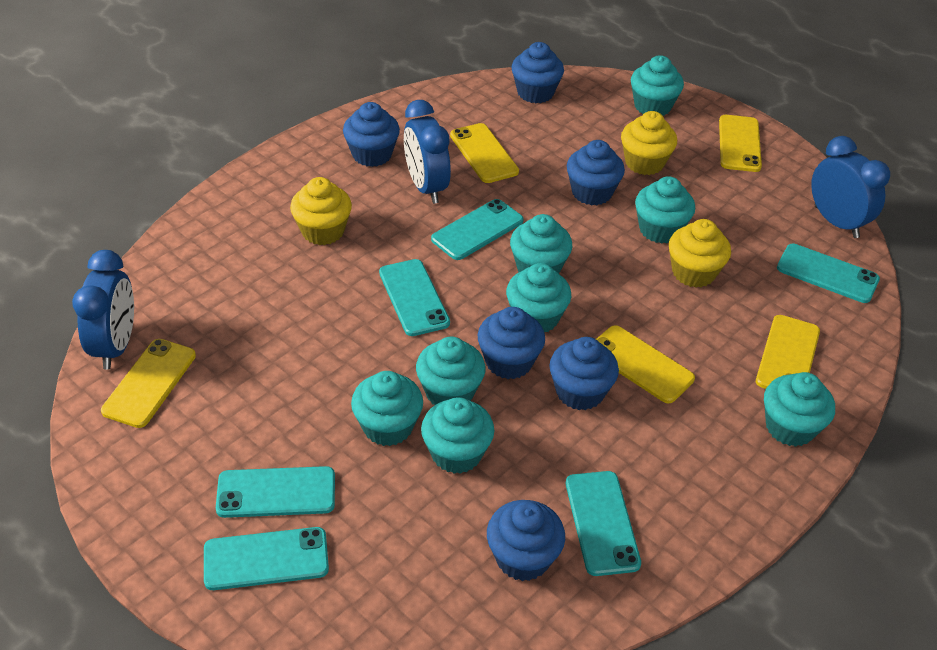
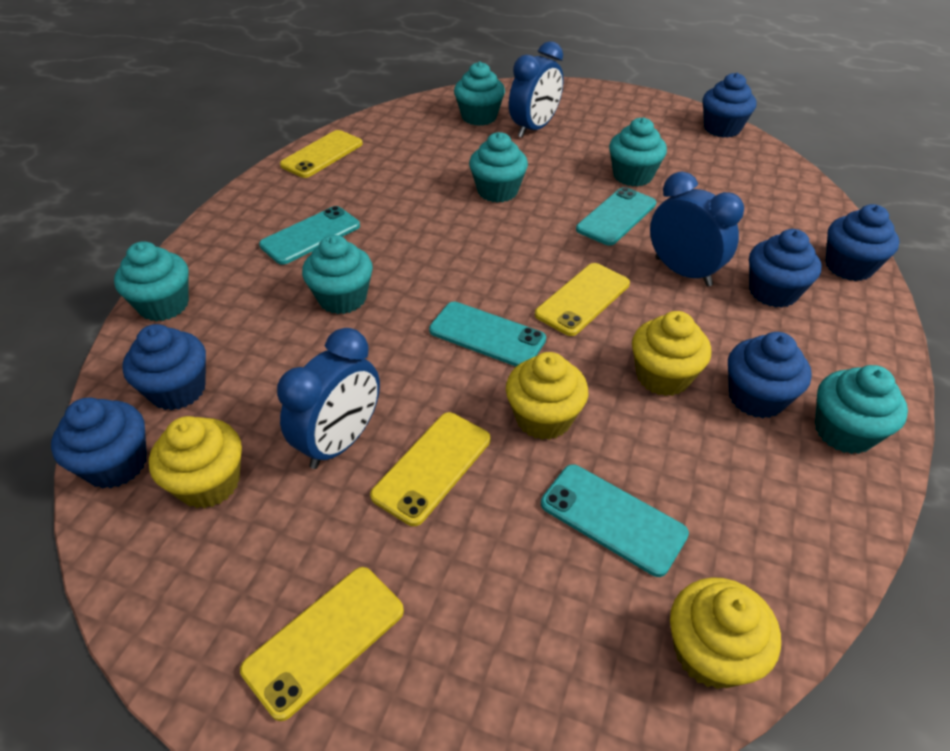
turquoise cupcake: [351,371,423,446] [416,337,486,405] [421,397,494,474] [506,263,571,333] [510,214,572,273] [631,55,684,116] [635,176,695,244] [764,372,835,447] = 8 -> [114,241,189,322] [302,235,373,314] [454,62,505,126] [469,132,528,203] [609,117,667,187] [815,365,908,454] = 6
turquoise phone: [204,527,329,590] [216,466,335,518] [379,259,450,336] [431,199,524,260] [566,471,641,576] [777,244,880,303] = 6 -> [259,206,360,265] [429,302,546,366] [541,464,689,577] [576,187,656,246] = 4
yellow cupcake: [290,177,352,245] [621,111,677,175] [669,219,731,288] = 3 -> [149,416,242,509] [506,352,588,440] [632,311,711,396] [670,577,781,689] = 4
yellow phone: [101,339,196,428] [450,123,519,183] [596,325,695,403] [719,115,762,172] [756,315,820,389] = 5 -> [240,567,404,721] [280,130,363,178] [370,412,491,526] [535,263,630,336] = 4

